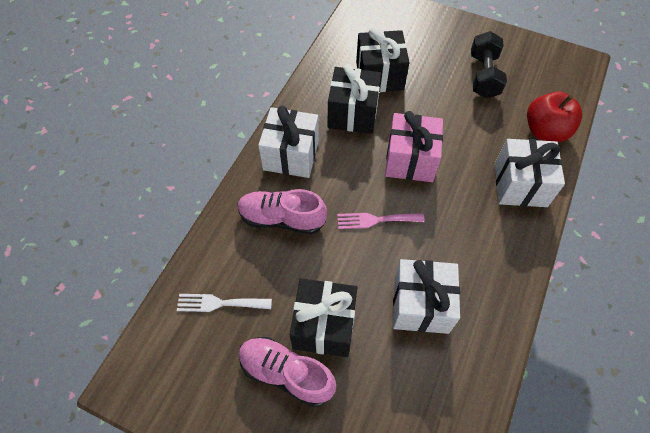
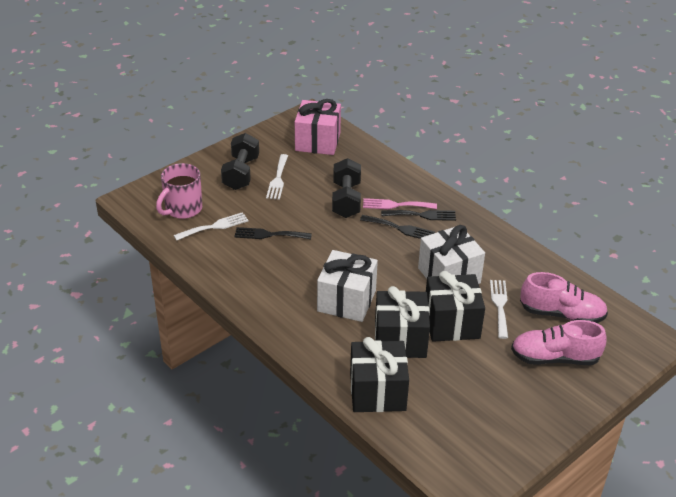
black dumbbell: [471,31,507,98] = 1 -> [221,133,259,190] [332,158,361,218] = 2
black fork: none = 0 -> [234,227,312,239] [360,215,435,239] [381,210,456,221] = 3
pink mug: none = 0 -> [156,163,202,219] = 1
red apple: [527,91,582,142] = 1 -> none = 0
white fork: [177,294,272,312] = 1 -> [174,212,249,241] [266,154,288,200] [490,280,508,339] = 3
white gift: [258,106,319,178] [393,259,460,334] [495,139,565,207] = 3 -> [317,250,378,322] [418,225,485,284] = 2

